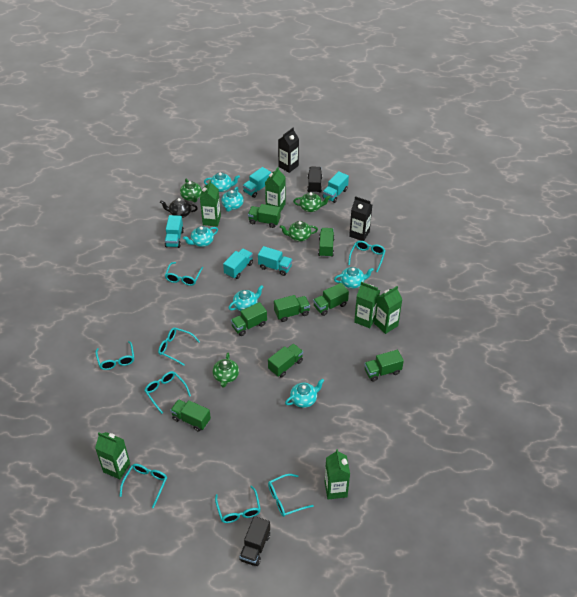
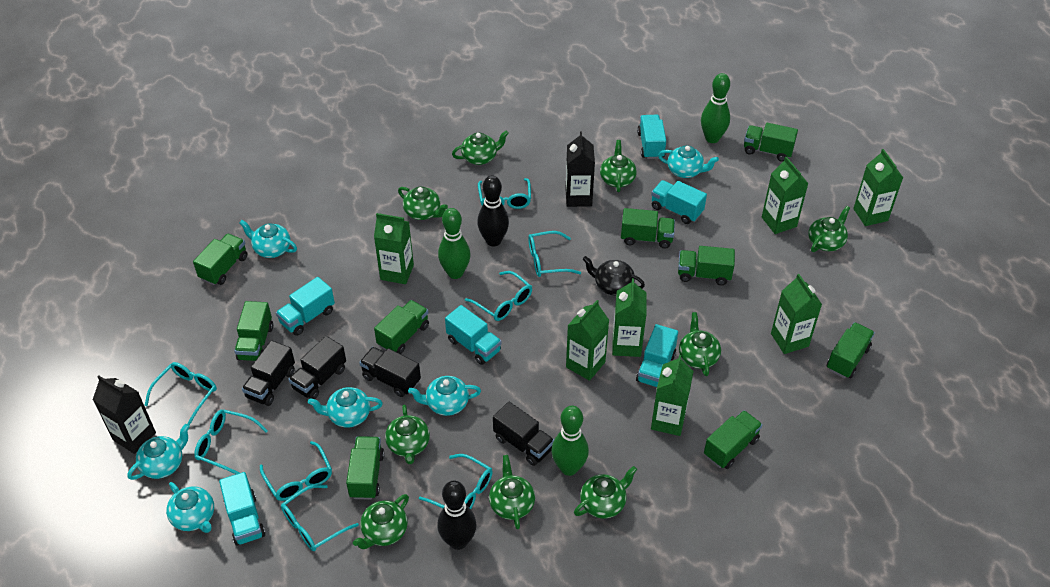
black bowling pin: none = 0 -> [437,481,477,550] [477,175,509,246] = 2
black truck: [239,516,270,566] [307,166,322,193] = 2 -> [242,340,295,406] [289,336,346,399] [359,347,421,397] [493,402,554,466] = 4
green bowling pin: none = 0 -> [438,208,471,279] [551,406,589,476] [701,73,730,143] = 3
green carton: [95,432,130,479] [200,180,221,227] [265,167,286,211] [325,449,350,499] [354,282,380,328] [374,286,402,334] = 6 -> [374,213,414,284] [566,300,609,381] [612,278,646,357] [651,355,694,436] [762,156,809,234] [771,274,822,354] [853,149,903,226] = 7
green teapot: [180,178,202,202] [213,353,239,388] [280,221,318,241] [293,192,331,212] = 4 -> [353,494,409,549] [385,404,430,464] [398,187,448,220] [452,130,509,165] [489,455,535,530] [574,466,637,519] [600,140,637,192] [679,312,721,376] [808,206,850,252] = 9
green truck: [170,399,211,432] [231,302,267,336] [248,204,281,228] [268,344,303,378] [274,295,310,322] [313,283,349,316] [318,228,335,257] [364,350,404,381] = 8 -> [193,233,247,285] [234,301,273,361] [346,436,384,500] [374,300,429,354] [621,208,675,249] [678,246,735,285] [704,410,763,469] [744,123,798,162] [827,322,875,378] = 9
turquoise truck: [165,215,184,248] [223,248,253,279] [243,167,271,198] [258,246,293,276] [322,171,349,203] = 5 -> [219,472,266,546] [276,277,335,336] [445,305,502,365] [636,324,678,387] [637,115,666,159] [651,180,707,224] = 6

